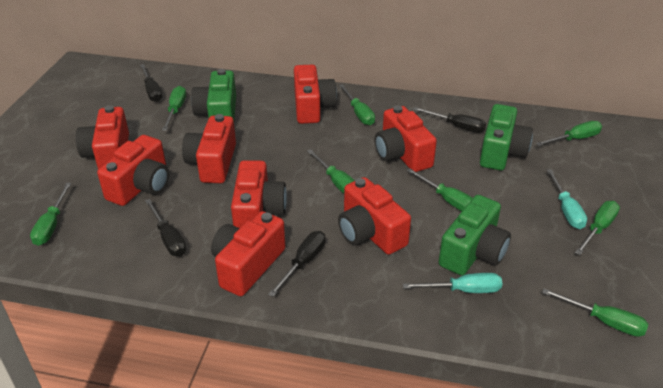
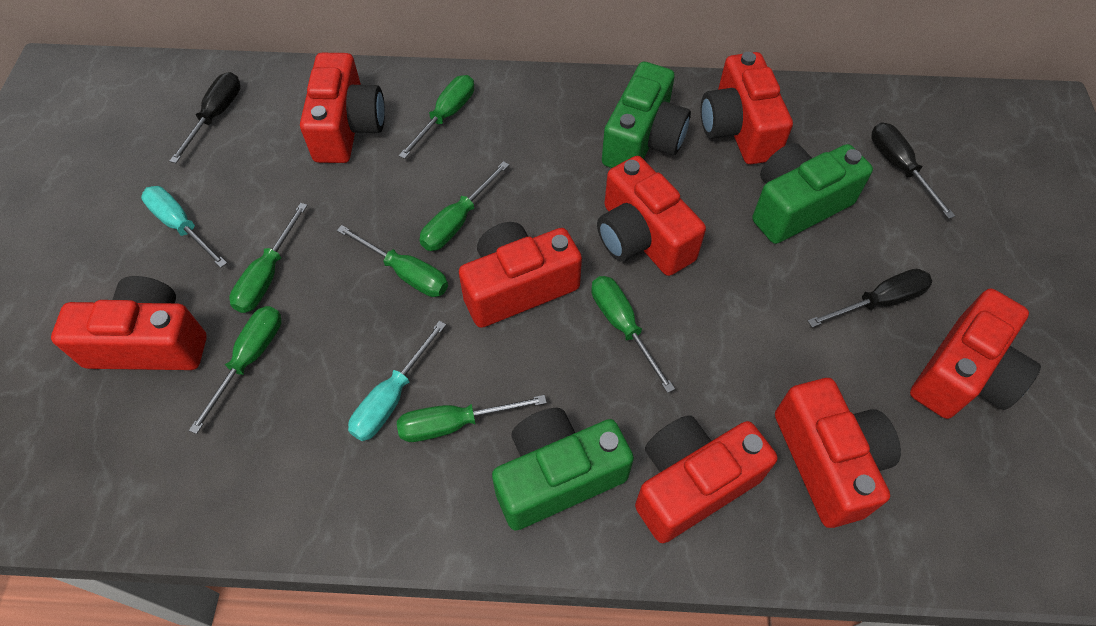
black screwdriver: [140,64,162,102] [145,199,186,256] [268,231,326,297] [413,107,486,133] = 4 -> [170,72,241,163] [808,269,932,327] [871,122,955,219] = 3
green screwdriver: [30,183,71,246] [162,86,186,131] [307,149,355,194] [339,84,375,125] [407,168,473,211] [536,121,602,146] [542,289,648,337] [575,201,620,255] = 8 -> [189,306,281,434] [229,203,308,313] [337,225,448,297] [397,395,547,442] [399,75,474,159] [420,161,509,251] [591,276,675,393] = 7

